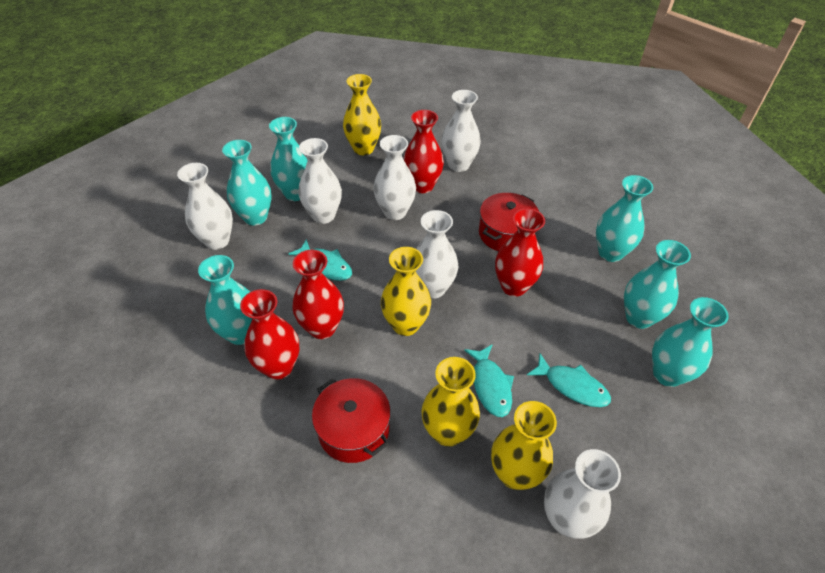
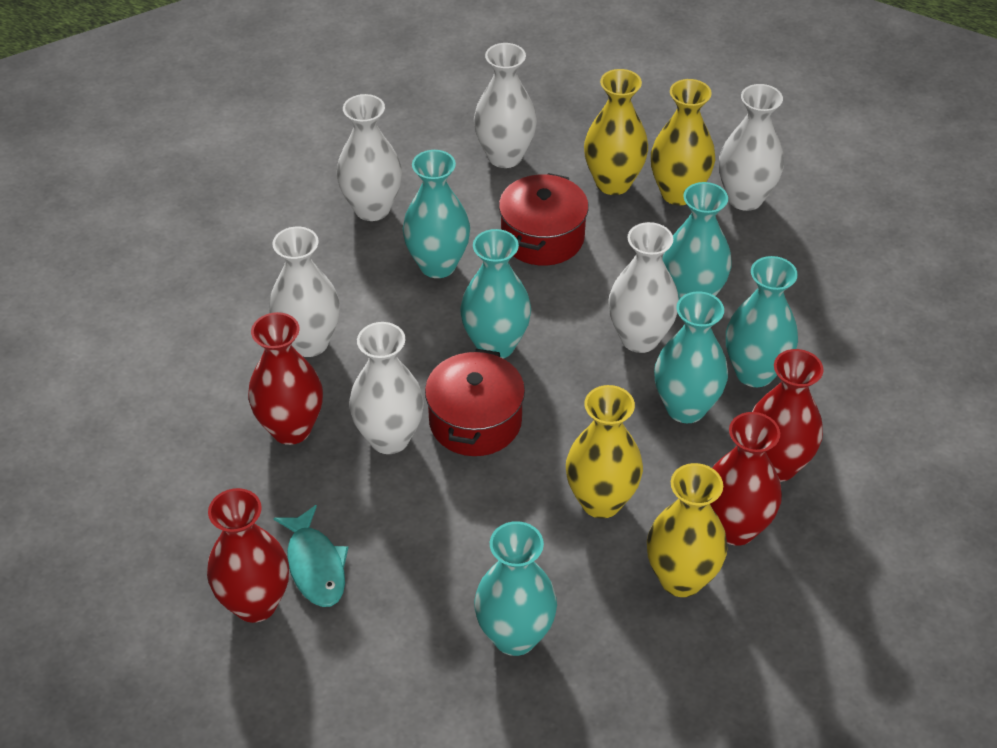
turquoise fish: [289,239,352,281] [464,344,514,417] [527,353,611,407] = 3 -> [274,505,348,607] = 1

